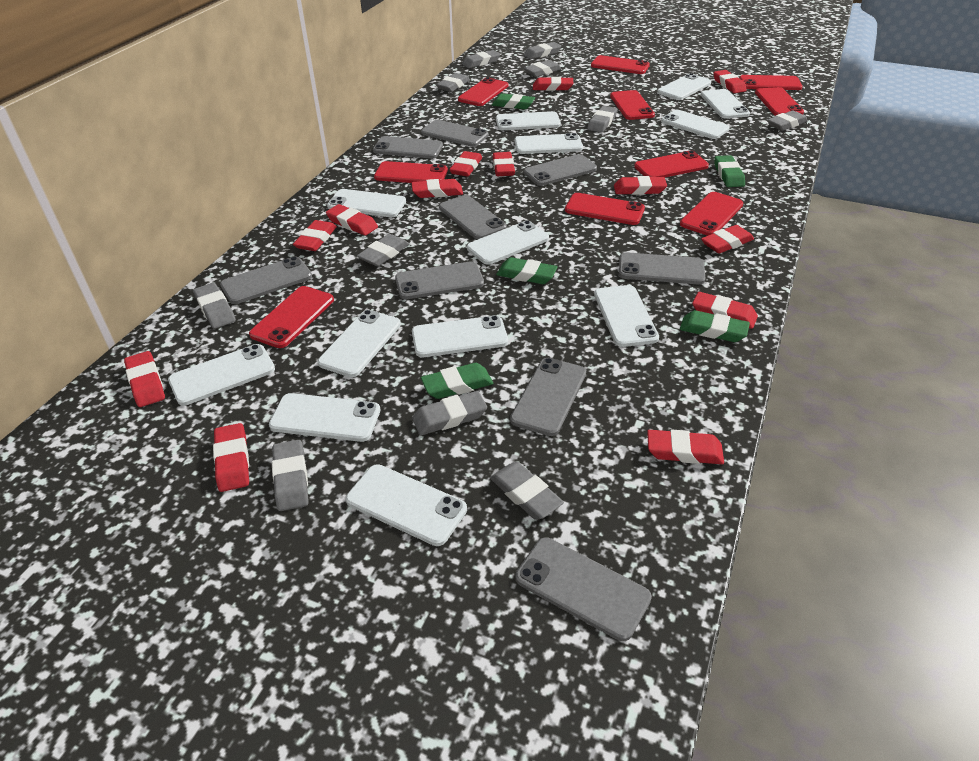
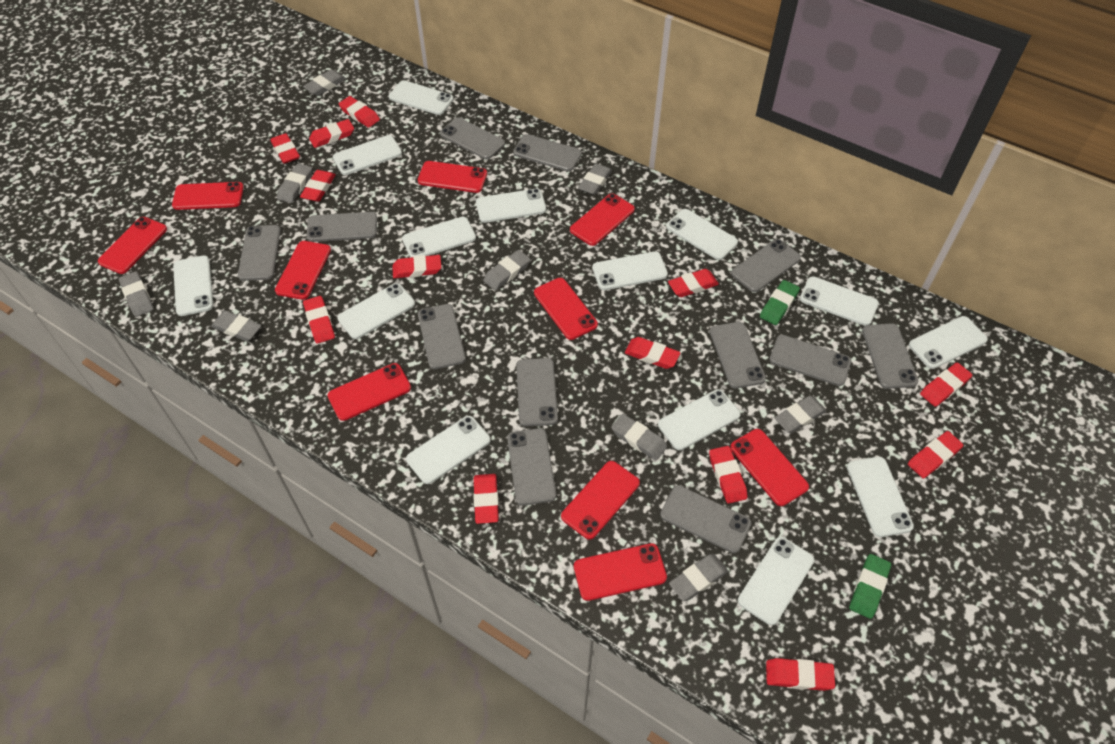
green eraser: [421,363,493,399] [492,93,535,109] [496,257,558,284] [680,310,750,342] [715,155,745,187] = 5 -> [760,280,800,325] [849,554,891,619] = 2
grey eraser: [193,283,236,329] [272,440,309,511] [357,234,409,266] [412,391,487,435] [436,73,470,92] [462,50,500,68] [490,462,564,520] [524,42,561,59] [524,60,561,77] [587,106,617,133] [767,110,808,131] = 11 -> [119,271,154,317] [211,311,261,341] [277,163,312,203] [303,69,346,96] [483,250,530,290] [578,163,612,195] [611,414,667,460] [669,554,728,601] [775,396,826,433] = 9
grey phone: [220,256,312,304] [373,136,443,159] [395,261,484,299] [421,120,489,147] [439,195,507,239] [510,358,586,436] [515,537,652,641] [524,154,597,186] [619,252,705,285] = 9 -> [238,225,281,281] [307,212,377,242] [418,304,466,369] [440,117,505,159] [507,428,556,505] [513,134,581,171] [516,358,558,427] [660,485,751,553] [710,322,766,389] [731,239,801,292] [769,335,851,386] [862,323,918,389] = 12
white phone: [168,344,275,406] [269,393,380,442] [318,310,401,377] [327,189,406,217] [346,464,467,546] [412,315,508,357] [467,221,549,265] [496,111,561,130] [515,133,583,154] [594,285,659,347] [657,73,711,100] [661,110,730,139] [701,89,750,119] = 13 -> [173,255,213,316] [333,135,402,175] [337,283,415,339] [389,80,454,115] [402,217,476,258] [406,416,490,484] [476,189,546,223] [592,251,668,290] [658,389,741,450] [666,209,738,260] [738,537,814,625] [800,276,879,326] [847,457,914,537] [909,316,988,369] = 14

